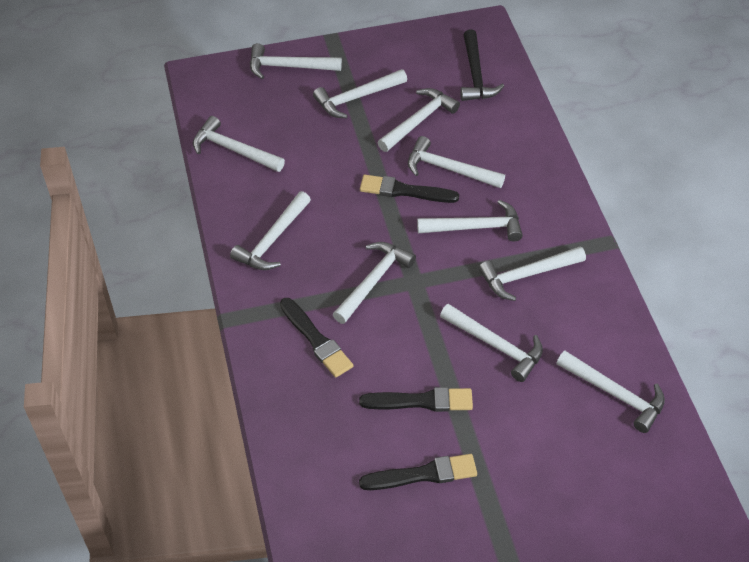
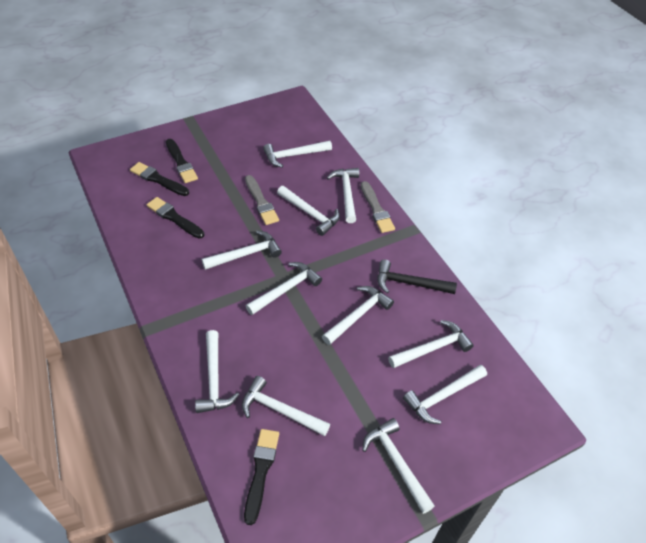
grey brush: none = 0 -> [245,175,279,225] [361,181,395,233] = 2

